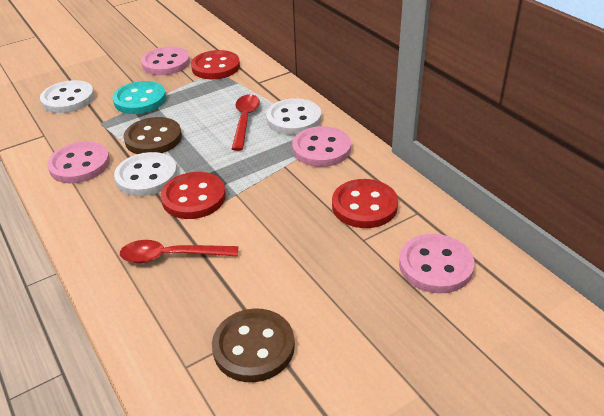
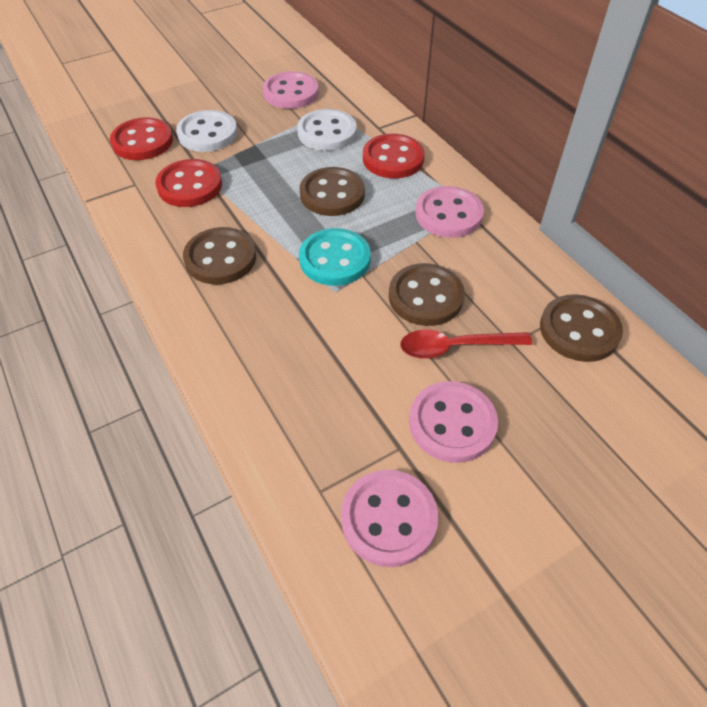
brown button: [123,117,182,154] [212,309,295,382] = 2 -> [183,227,256,284] [300,167,365,216] [389,263,465,326] [540,294,623,362] = 4
red spoon: [120,240,239,263] [232,94,260,151] = 2 -> [400,330,532,359] = 1
white button: [40,80,94,113] [114,152,177,196] [266,98,321,135] = 3 -> [176,110,237,152] [297,109,357,151] = 2

